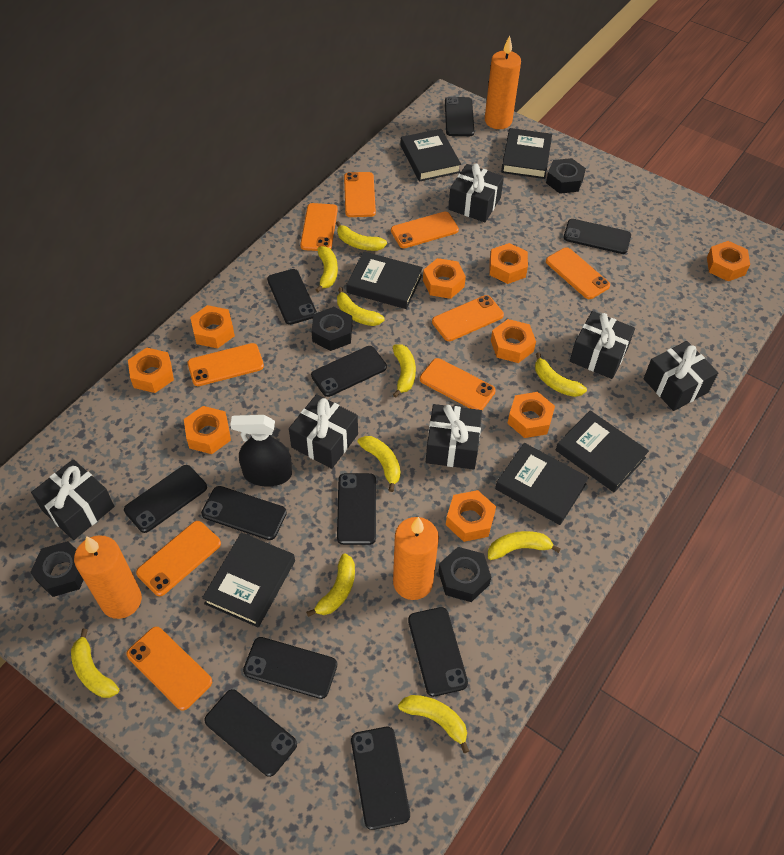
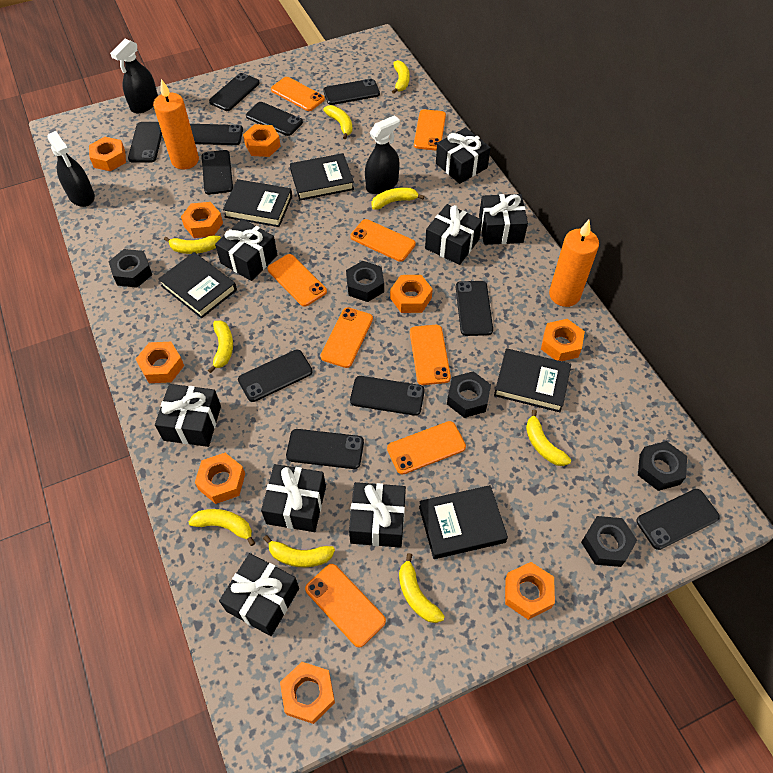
black book: [202,532,295,627] [346,251,423,309] [400,129,461,182] [495,443,589,525] [501,128,552,179] [556,410,649,492] = 6 -> [158,252,237,318] [223,179,292,227] [290,153,354,200] [419,485,508,559] [494,348,571,412] = 5
black gift: [31,459,114,540] [289,394,358,469] [426,404,482,469] [448,164,504,222] [570,311,635,379] [643,341,718,411] = 6 -> [155,384,221,447] [215,219,277,281] [219,553,299,636] [261,464,326,532] [349,482,406,548] [425,204,482,265] [436,127,491,184] [479,194,528,245] = 8
black nut: [30,541,83,597] [311,307,352,351] [438,547,491,602] [546,158,586,194] = 4 -> [109,249,152,288] [346,261,384,302] [447,371,491,418] [581,516,637,567] [638,441,687,491] = 5
black spray bottle: [230,415,292,486] = 1 -> [47,131,95,207] [110,39,158,113] [365,115,400,194] = 3
orange candle: [74,535,142,619] [393,517,439,600] [485,35,521,129] = 3 -> [153,79,199,170] [549,220,599,307] = 2
orange phone: [126,627,212,711] [136,521,221,596] [187,343,264,386] [300,203,338,251] [344,172,376,217] [391,212,459,248] [420,358,496,410] [432,295,504,341] [546,247,610,299] = 9 -> [267,254,327,307] [271,77,325,111] [305,564,386,648] [320,307,373,368] [350,219,416,262] [387,421,466,475] [410,325,451,385] [414,109,446,150] = 8
yellow banana: [71,629,119,698] [306,553,355,617] [315,246,338,292] [336,221,387,251] [337,287,384,326] [357,436,401,492] [393,344,416,398] [398,695,469,753] [488,531,561,560] [535,352,587,397] = 10 -> [164,235,221,254] [189,509,255,546] [208,321,233,373] [263,535,335,567] [323,105,353,139] [372,187,424,210] [392,60,410,94] [399,553,445,623] [526,409,571,466] = 9

